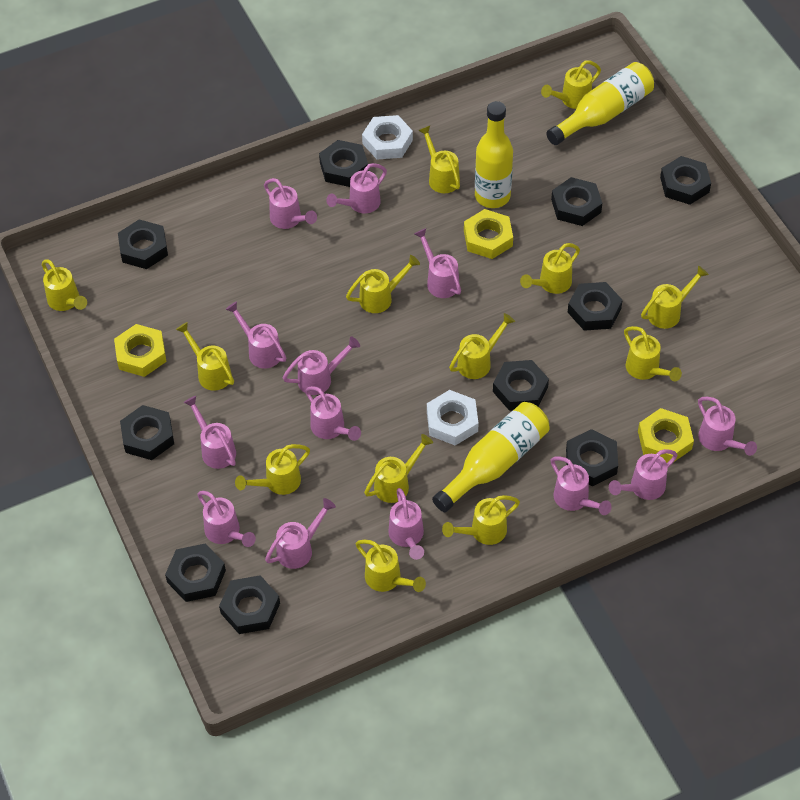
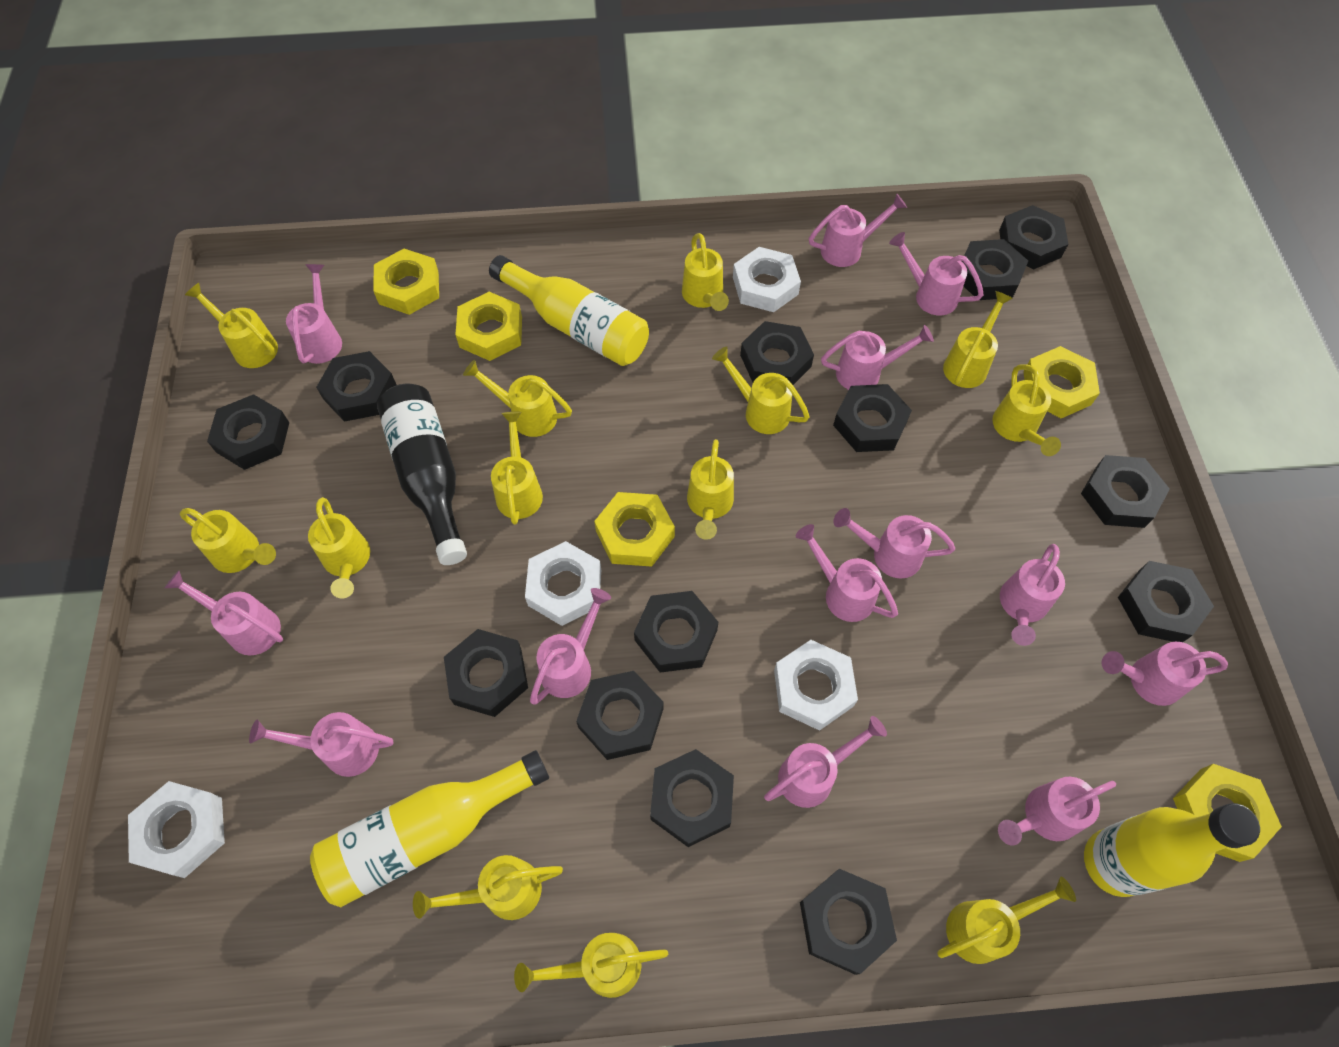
black bottle: none = 0 -> [377,384,467,565] = 1
black nut: [118,219,168,269] [120,405,174,460] [165,544,226,602] [219,575,280,634] [319,140,368,187] [493,360,549,411] [551,177,602,226] [566,429,618,487] [567,282,623,331] [660,156,711,205] = 10 -> [207,394,290,470] [316,351,396,422] [444,629,528,717] [576,671,664,760] [634,591,718,673] [650,749,734,847] [740,321,814,385] [800,869,897,975] [833,384,912,452] [962,239,1028,300] [999,205,1068,269] [1081,455,1170,528] [1118,561,1214,642] = 13
white nut: [362,115,413,159] [427,390,479,445] = 2 -> [128,781,225,878] [525,541,601,626] [733,247,801,312] [774,640,858,731] = 4
yellow nut: [114,324,167,377] [464,209,513,259] [638,408,694,463] = 3 -> [373,249,439,315] [455,292,522,361] [594,492,675,567] [1023,346,1100,419] [1173,764,1282,862] = 5

